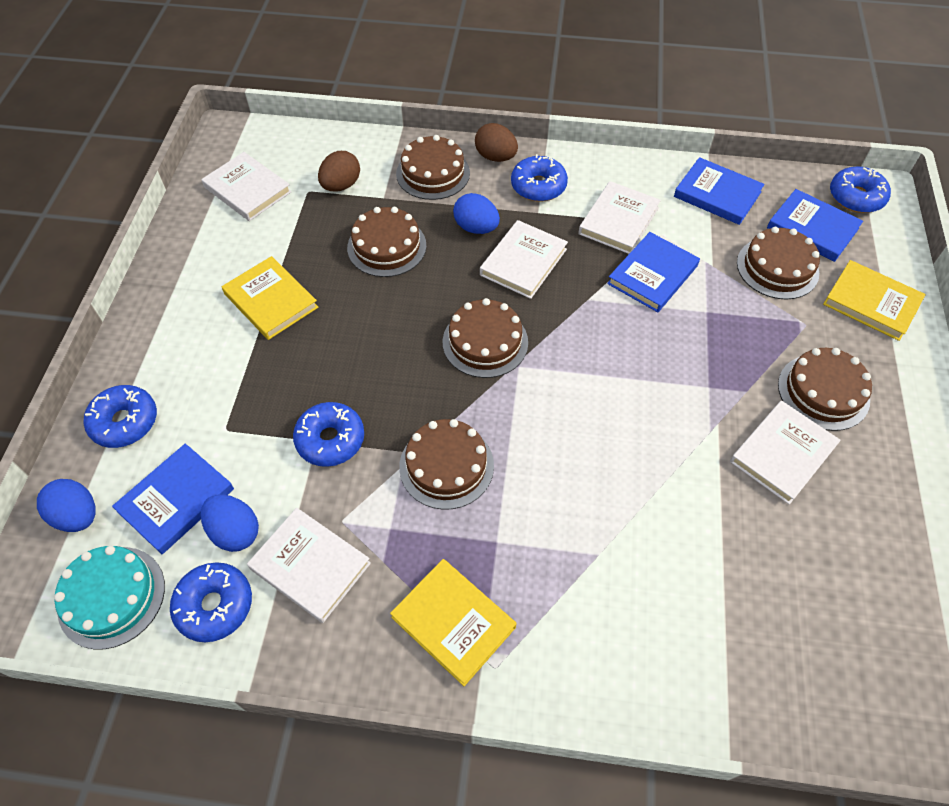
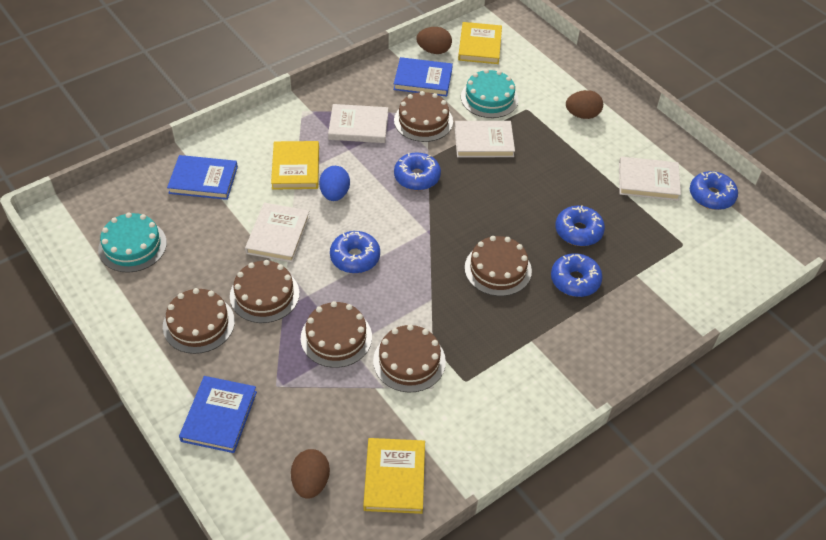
blue book: [112,444,234,554] [607,232,700,312] [674,157,765,225] [767,189,863,262] = 4 -> [167,155,238,200] [179,376,257,453] [394,57,453,97] = 3
blue egg: [37,479,96,532] [201,494,259,552] [453,193,500,234] = 3 -> [319,166,350,201] = 1
brown egg: [318,151,360,191] [475,123,518,162] = 2 -> [291,449,330,499] [416,27,452,54] [566,90,603,119] = 3
turquoise cake: [54,546,165,650] = 1 -> [98,212,167,273] [461,69,518,118] = 2
white book: [201,152,292,221] [247,508,371,623] [480,220,568,299] [579,181,661,254] [730,401,841,505] = 5 -> [245,203,310,263] [328,104,388,143] [455,121,515,157] [619,157,681,201] = 4

